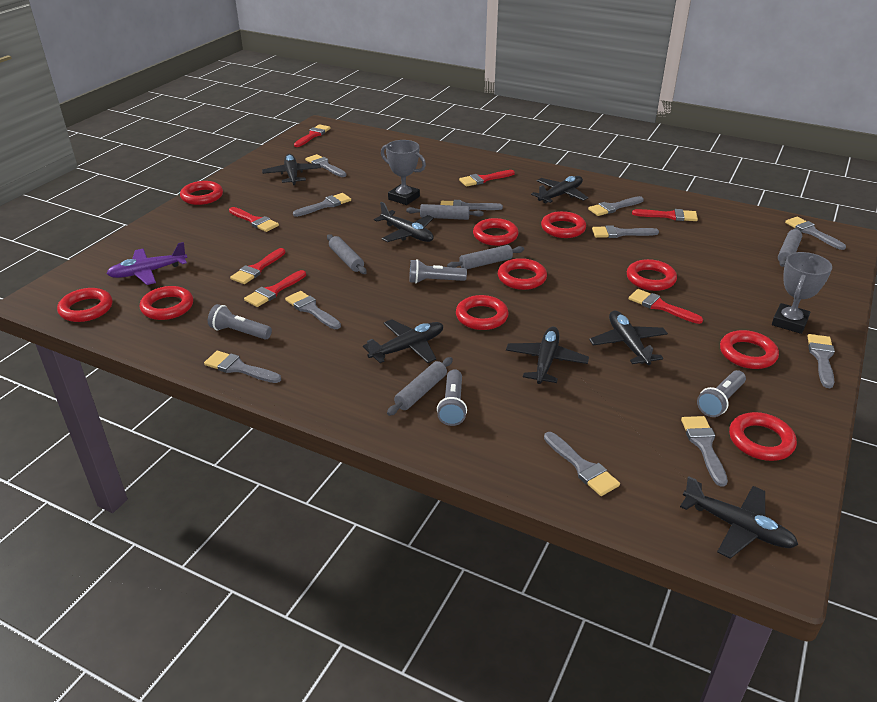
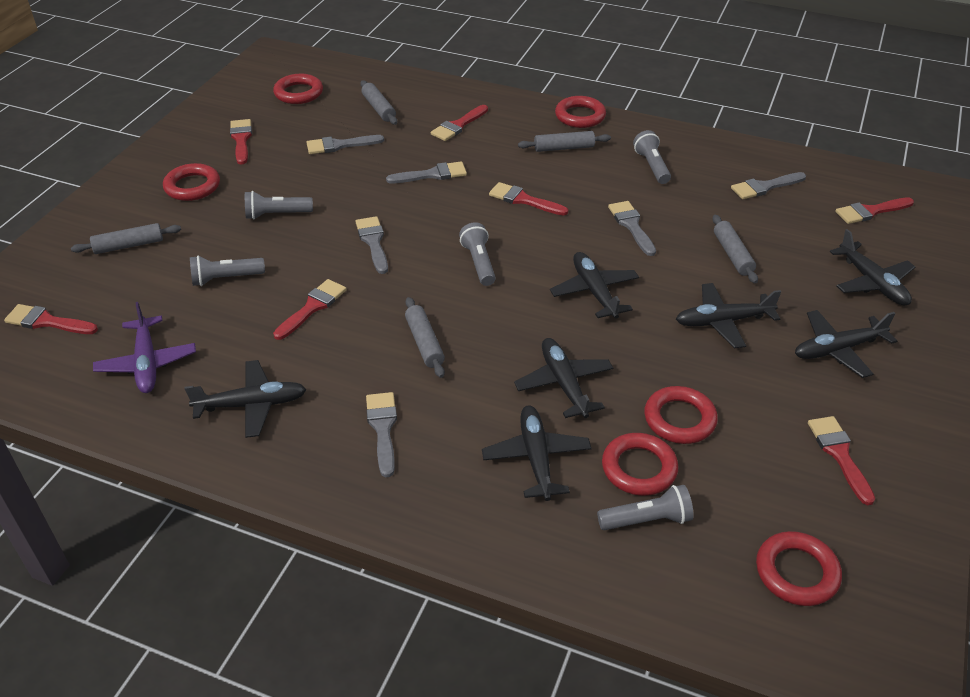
grey brush: [204,351,281,383] [285,291,341,329] [293,193,351,217] [305,154,347,177] [441,200,503,210] [544,432,620,496] [588,196,644,216] [592,225,659,238] [681,416,728,487] [785,217,846,250] [807,334,835,388] = 11 -> [307,135,384,154] [355,216,388,274] [366,392,397,477] [386,161,467,183] [608,201,656,256] [731,172,806,199] = 6
grey flashlight: [208,304,272,340] [409,259,467,284] [437,369,467,426] [697,370,746,417] = 4 -> [190,255,265,286] [245,191,313,220] [459,222,496,286] [597,485,694,530] [633,130,671,184] = 5
grey trophy: [381,140,426,205] [772,252,832,334] = 2 -> none = 0
red ring: [57,288,112,322] [140,286,193,320] [180,181,223,205] [456,295,509,330] [473,218,519,246] [498,258,547,290] [541,211,586,238] [627,259,677,291] [720,330,779,369] [729,412,797,461] = 10 -> [163,163,220,201] [273,74,323,104] [555,96,606,128] [602,433,679,496] [644,386,718,444] [756,531,842,606] = 6

